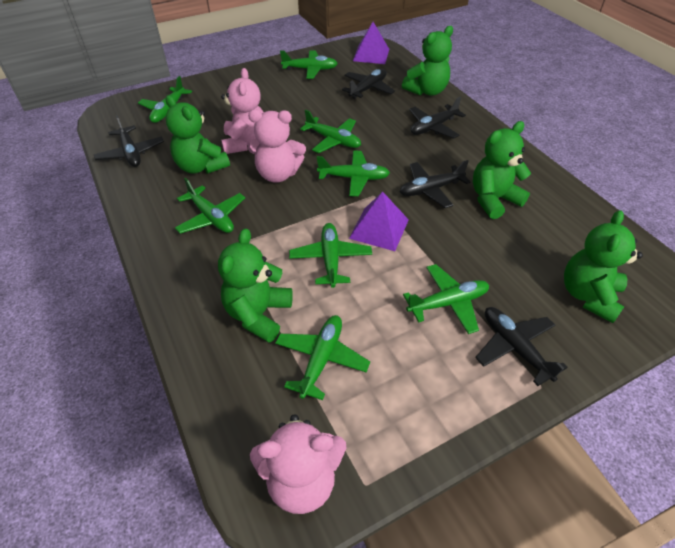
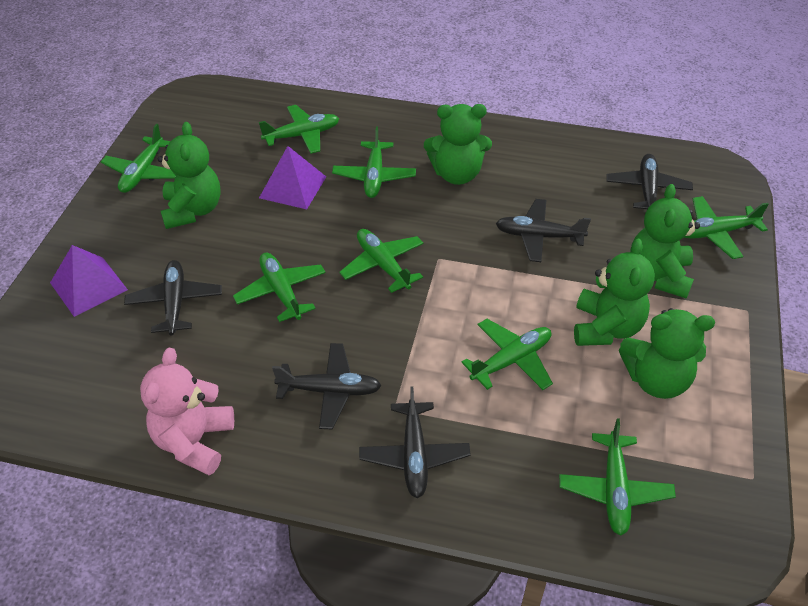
pink teddy bear: [221,68,263,154] [248,109,306,183] [250,414,346,514] = 3 -> [140,348,234,476] = 1

